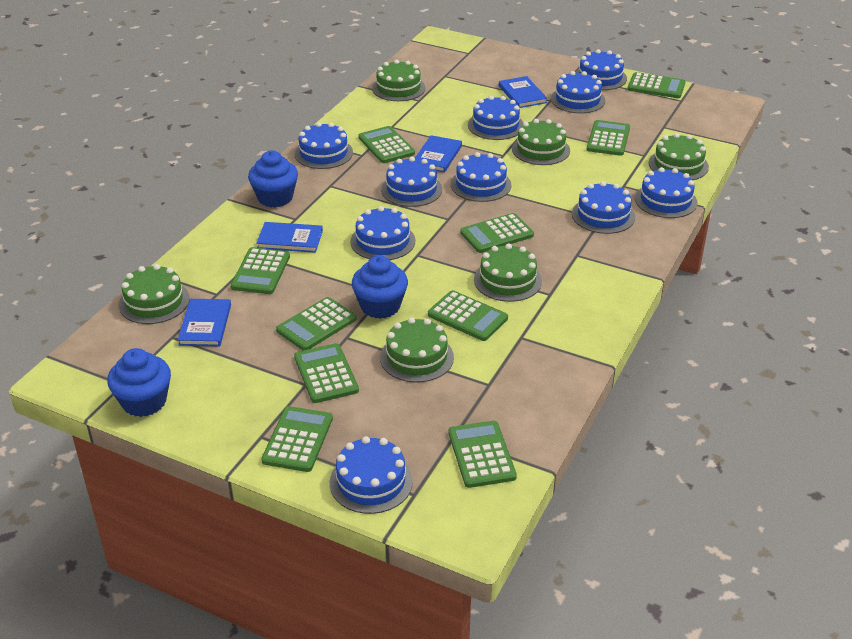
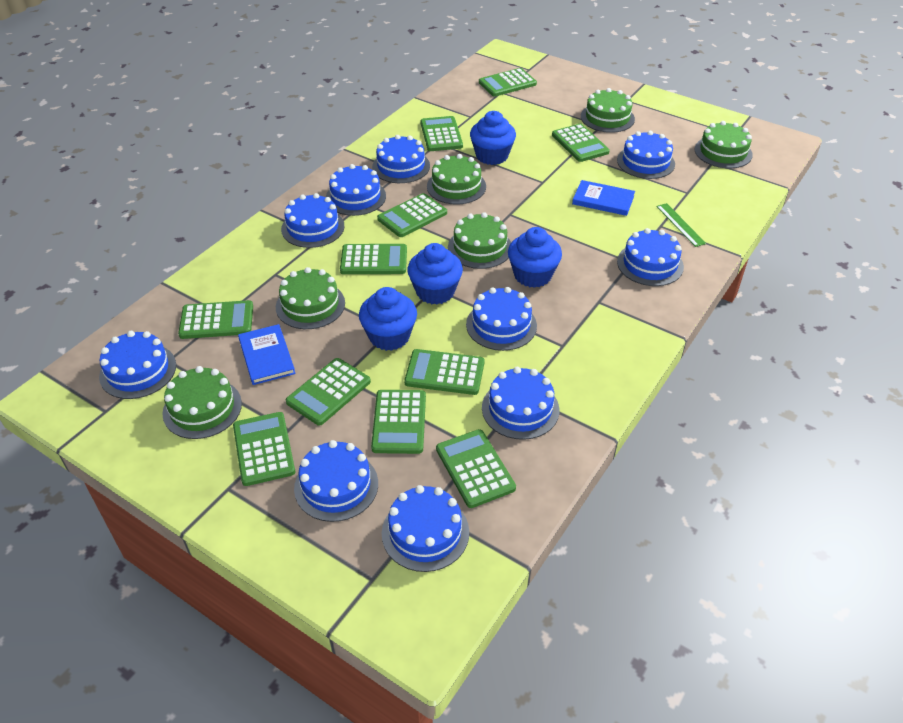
blue book: [178,299,231,346] [256,222,323,253] [415,135,462,173] [499,76,547,108] = 4 -> [238,324,295,385] [572,180,635,216] = 2
blue cupcake: [107,348,171,417] [248,151,298,207] [352,255,408,319] = 3 -> [359,287,417,351] [407,243,463,304] [470,111,516,165] [508,227,562,288] = 4
green calculator: [231,247,290,294] [261,406,333,472] [276,297,357,350] [294,343,359,403] [358,126,415,163] [428,290,508,341] [448,421,517,488] [460,213,534,253] [587,120,630,156] [627,72,686,98] = 10 -> [178,300,253,339] [233,412,295,486] [286,358,371,426] [340,244,407,274] [371,390,426,454] [377,193,447,237] [404,349,485,395] [420,116,463,151] [436,429,516,508] [479,68,537,96] [552,124,610,162] = 11
green ruler: none = 0 -> [656,203,706,247] = 1

